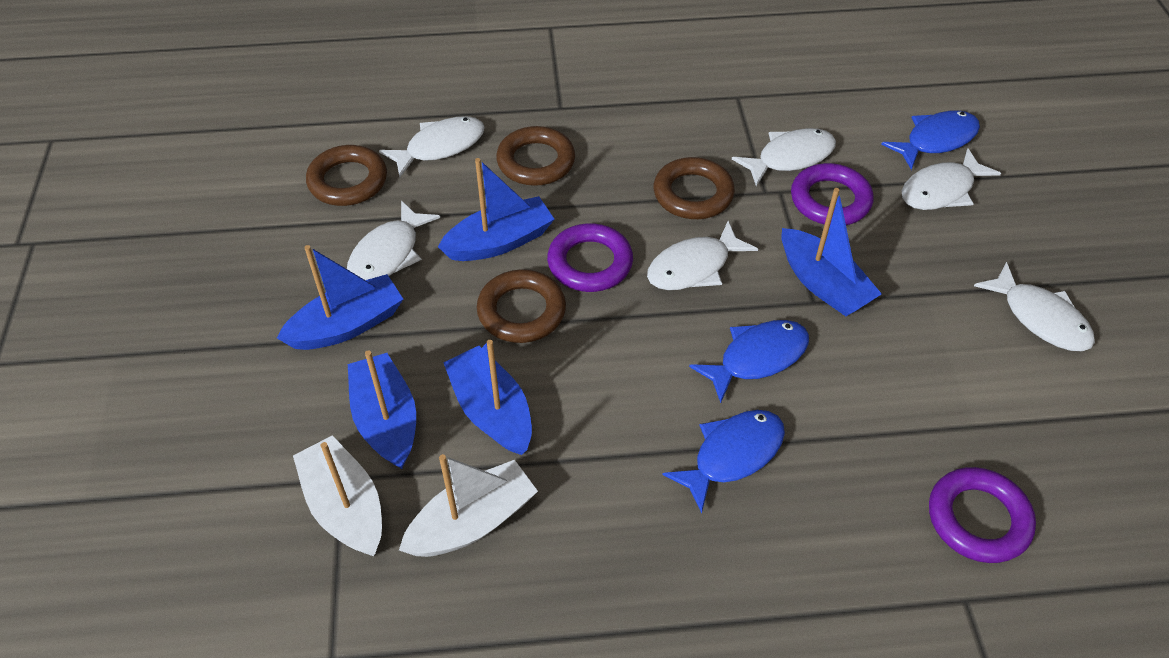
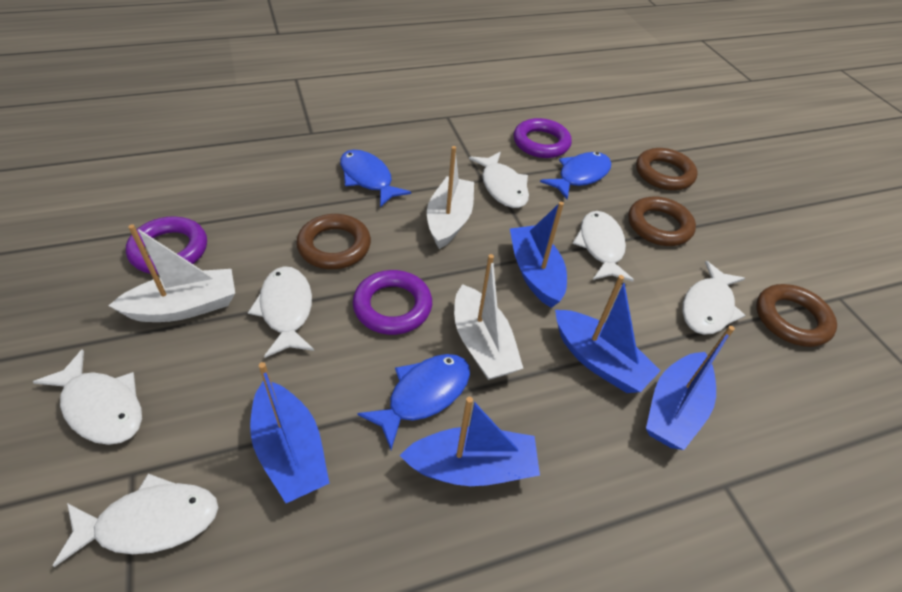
white boat: [293,435,382,556] [399,454,538,557] = 2 -> [108,225,235,322] [427,146,474,249] [454,254,524,380] = 3

